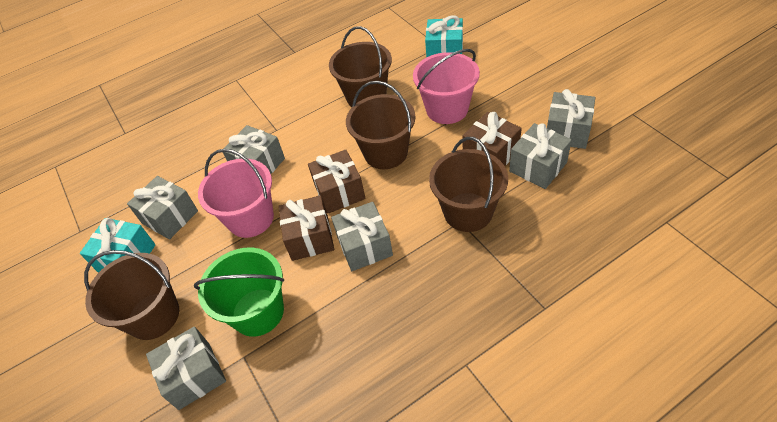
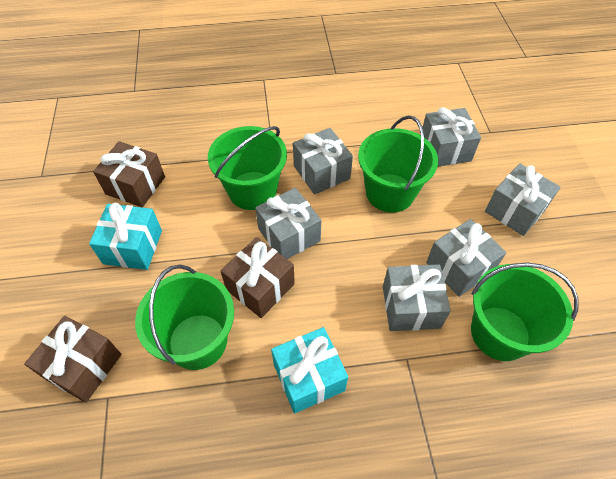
brown bucket: [84,250,179,340] [329,26,392,107] [346,81,416,169] [429,137,508,232] = 4 -> none = 0
green bucket: [194,248,284,337] = 1 -> [135,265,234,370] [208,126,287,210] [358,116,438,212] [471,263,579,361] = 4
pink bucket: [198,149,274,238] [413,49,480,124] = 2 -> none = 0

